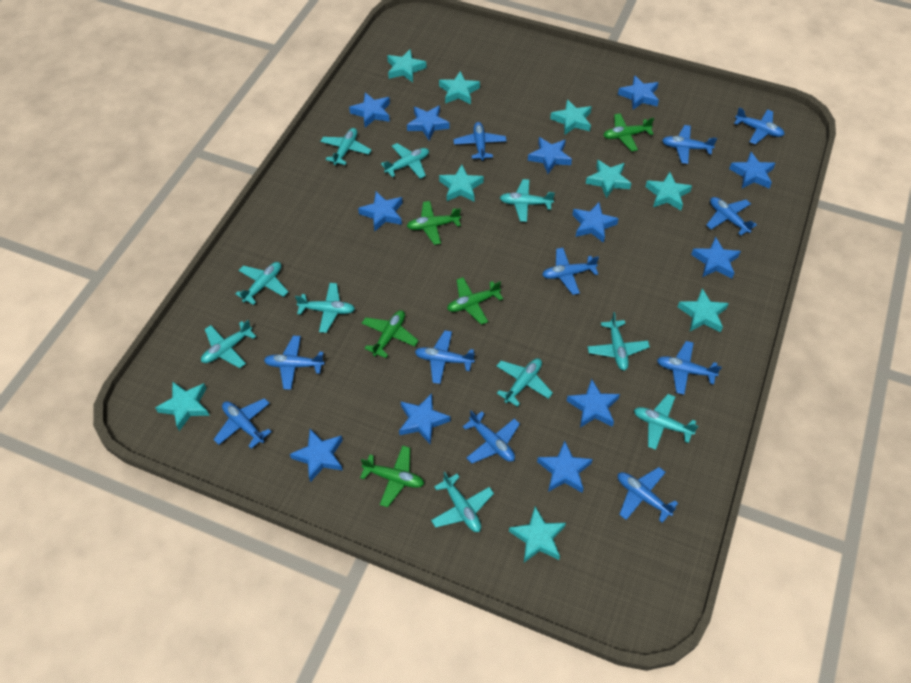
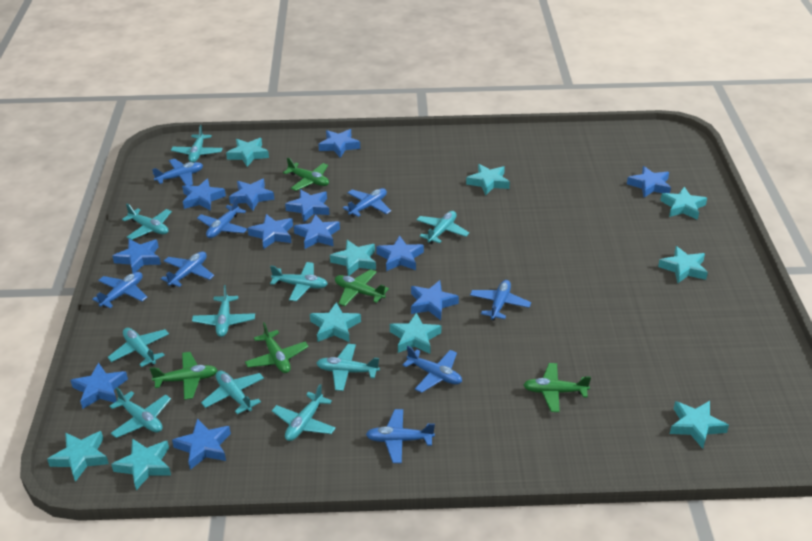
blue plane: [213,398,272,449] [264,336,325,390] [415,330,475,384] [453,122,507,161] [463,410,520,463] [542,248,599,295] [618,467,678,523] [657,341,722,395] [662,125,717,164] [706,197,757,235] [734,107,785,144] = 11 -> [92,272,148,308] [152,159,203,186] [161,251,214,287] [197,197,248,238] [343,188,391,217] [366,409,435,463] [402,346,462,393] [470,280,531,320] = 8
turquoise star: [155,381,210,431] [387,49,427,82] [439,71,480,104] [439,165,484,202] [509,506,566,562] [550,99,592,135] [586,160,631,198] [645,172,692,210] [678,288,729,333] = 9 -> [47,431,109,482] [111,439,171,490] [226,138,269,167] [310,302,361,342] [330,240,376,276] [390,313,441,354] [466,164,510,196] [658,246,708,283] [660,187,707,220] [670,401,729,449] = 10

